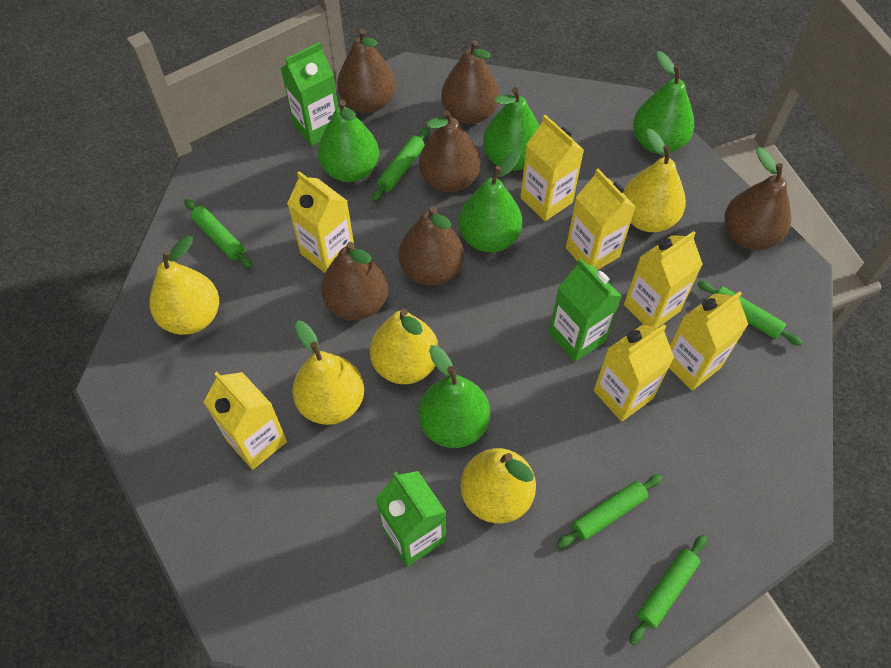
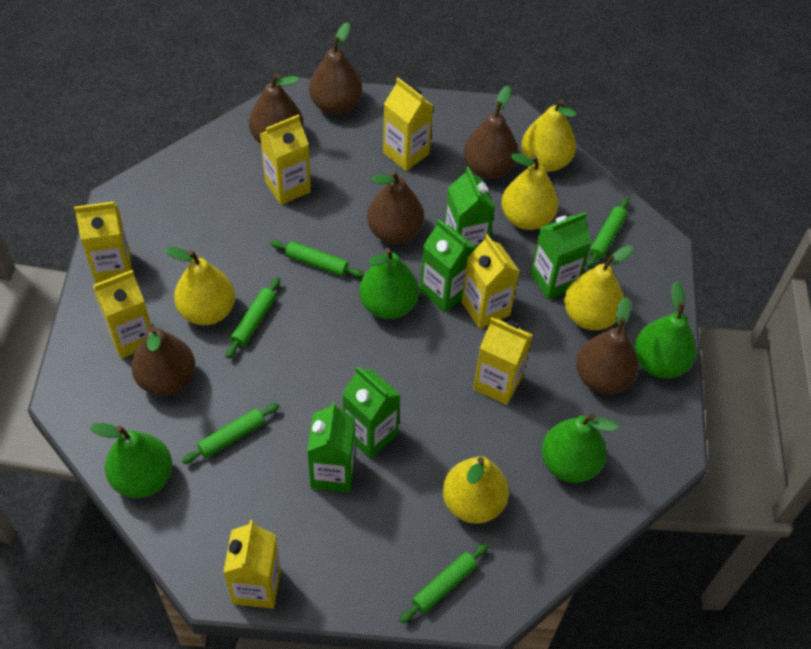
green carton: [281,42,338,146] [375,471,446,567] [549,258,622,362] = 3 -> [307,402,355,492] [342,367,400,459] [420,219,477,312] [445,167,495,247] [530,212,591,300] = 5
green pear: [318,100,379,182] [418,345,490,448] [458,152,522,252] [483,87,539,171] [633,51,694,154] = 5 -> [90,423,172,498] [359,248,419,319] [541,413,619,483] [634,281,696,379] = 4

